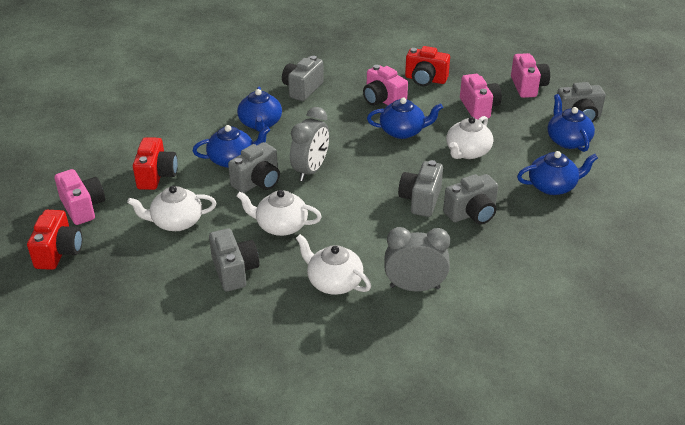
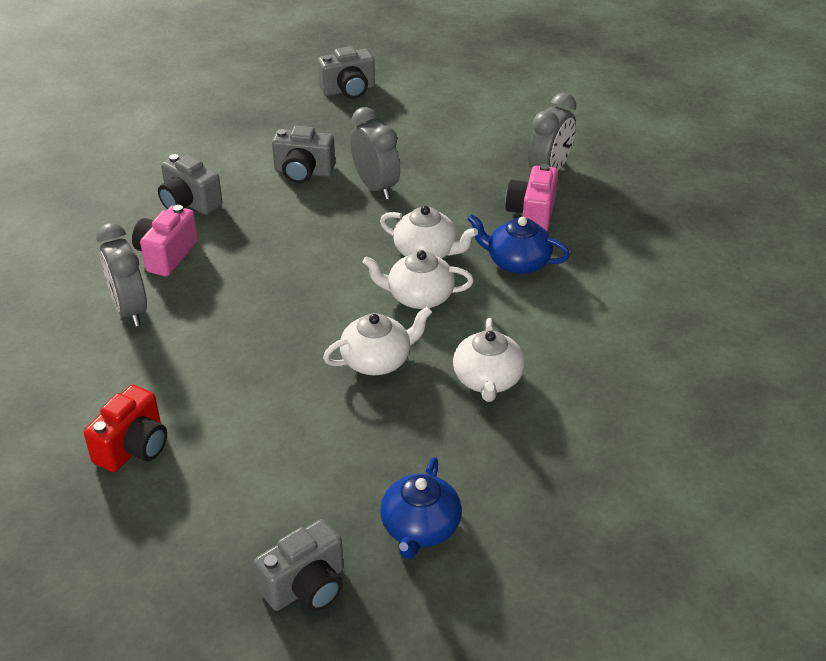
blue teapot: [193,125,270,168] [237,87,282,132] [367,97,443,139] [517,151,598,195] [547,94,595,152] = 5 -> [380,457,462,559] [467,214,570,274] = 2
grey camera: [209,228,259,291] [228,142,280,193] [282,56,324,101] [398,160,443,217] [443,174,498,224] [557,82,606,123] = 6 -> [158,154,223,215] [254,519,344,611] [272,126,335,183] [318,46,375,99] = 4
grey clock: [290,107,329,181] [384,227,450,291] = 2 -> [96,223,147,327] [350,107,400,199] [528,93,576,171] = 3
pink camera: [55,169,105,225] [363,65,408,106] [460,74,502,120] [511,53,550,98] = 4 -> [132,205,198,277] [505,164,558,231] = 2
red camera: [27,210,82,270] [133,137,178,190] [405,46,450,86] = 3 -> [84,385,167,472] = 1

